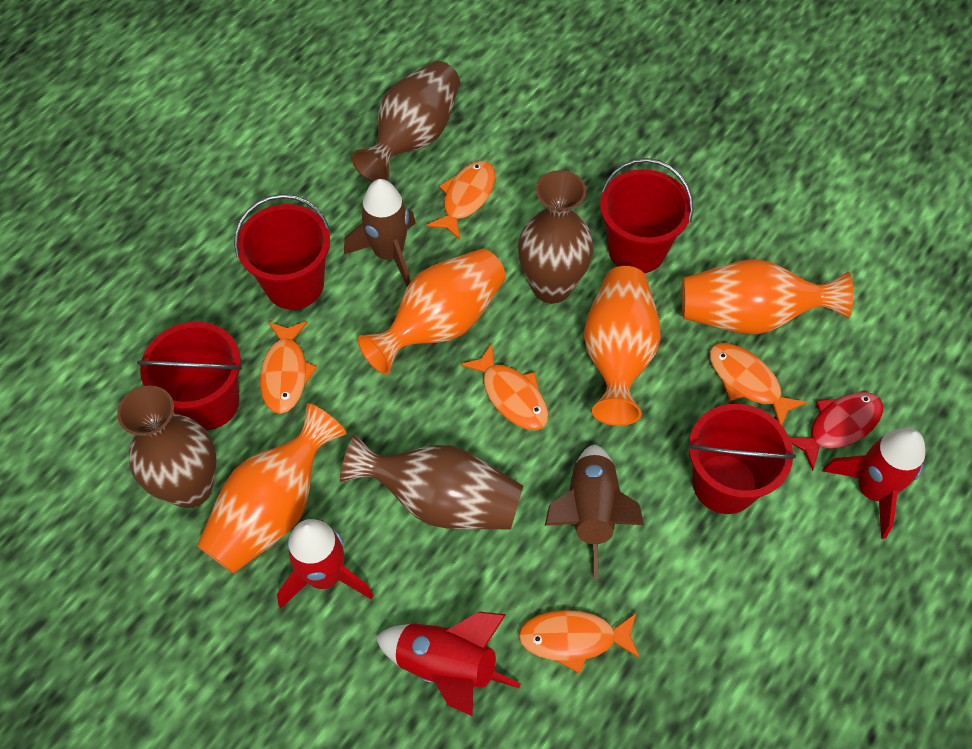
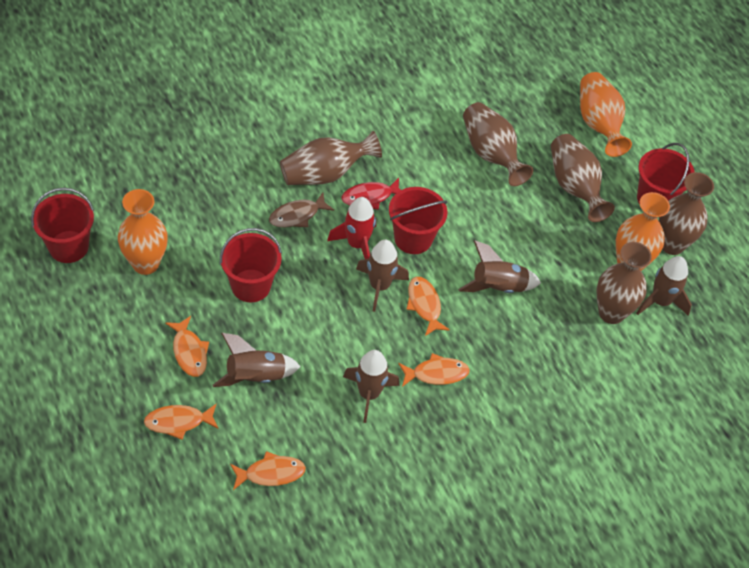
brown fish: none = 0 -> [269,193,334,227] = 1
brown rocket: [344,179,416,286] [545,444,644,579] = 2 -> [213,333,301,387] [343,350,399,423] [356,240,409,312] [458,241,541,293] [636,256,692,316] = 5
brown vase: [117,385,217,508] [340,434,523,530] [352,61,460,182] [518,170,594,303] = 4 -> [280,131,382,185] [463,102,533,186] [551,134,615,222] [597,242,652,324] [659,172,714,255] = 5
orange vase: [197,403,347,573] [357,249,506,375] [584,266,661,426] [682,259,853,334] = 4 -> [118,189,168,275] [580,72,632,157] [616,192,670,271] = 3
red rocket: [277,519,374,608] [375,612,521,716] [823,428,925,539] = 3 -> [327,197,376,259] = 1

